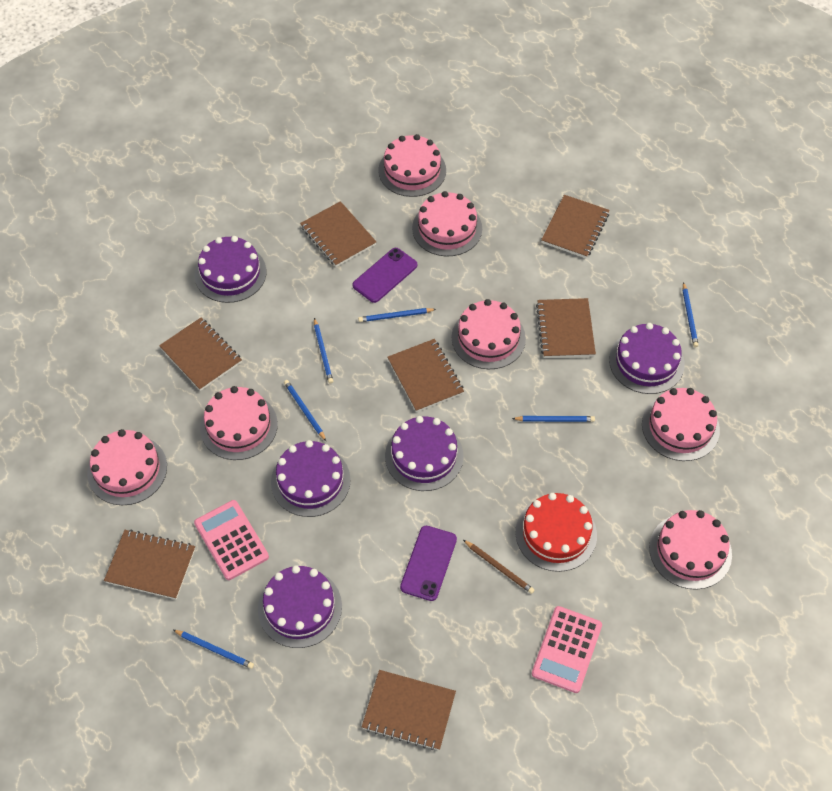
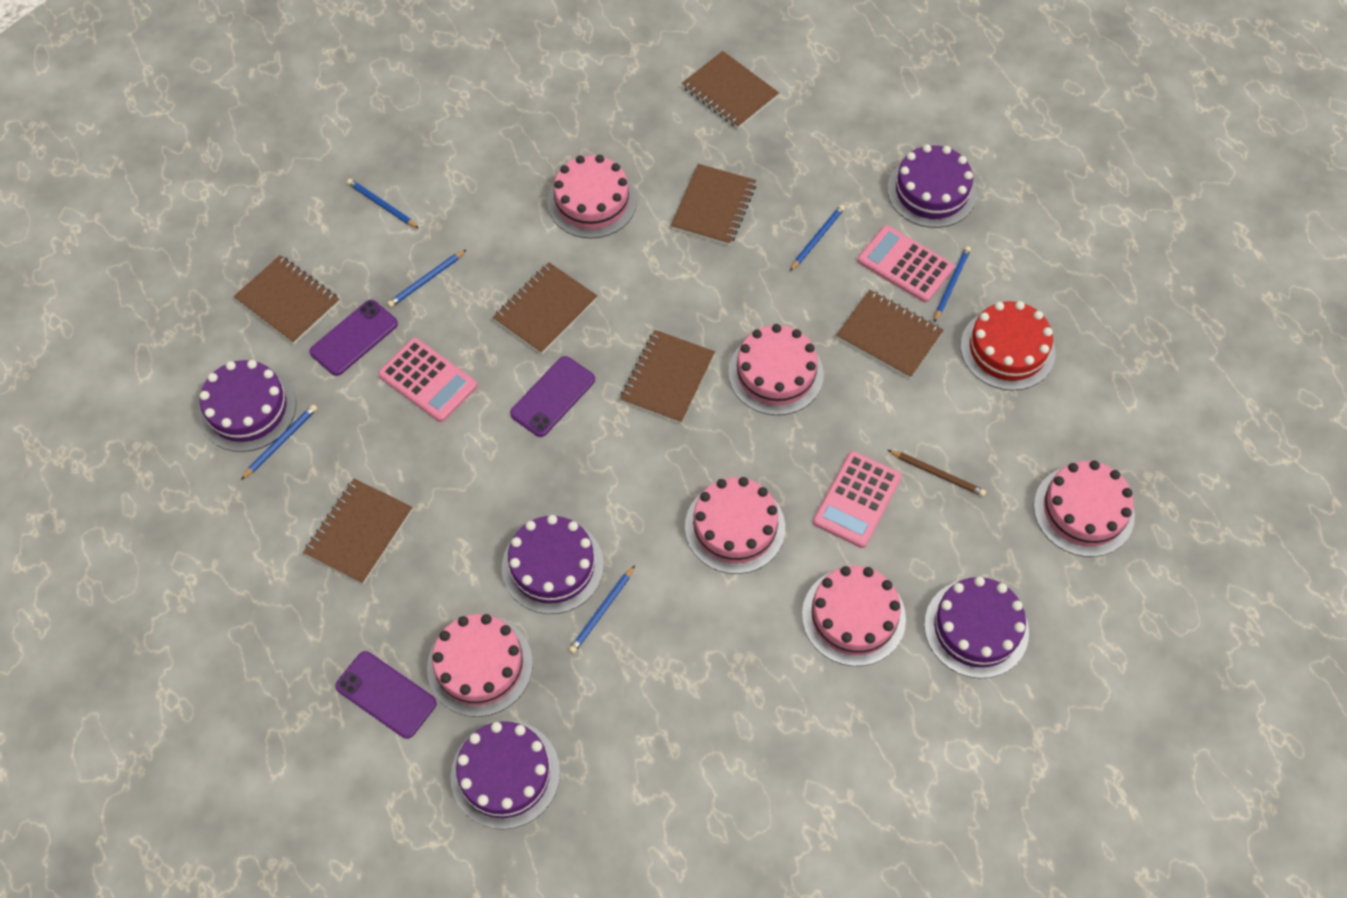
pink cake: [87,429,167,505] [200,386,278,460] [378,134,446,197] [412,191,482,256] [451,299,526,369] [642,388,720,461] [649,510,732,590] = 7 -> [427,614,533,717] [548,155,637,238] [685,477,785,574] [728,324,824,415] [802,566,906,666] [1034,461,1135,557] = 6
pink calculator: [194,500,269,580] [532,606,602,693] = 2 -> [378,338,478,422] [813,451,902,548] [857,225,954,302] = 3
purple phone: [353,248,417,303] [400,526,457,601] = 2 -> [309,300,398,376] [335,651,437,739] [510,356,595,437] = 3

